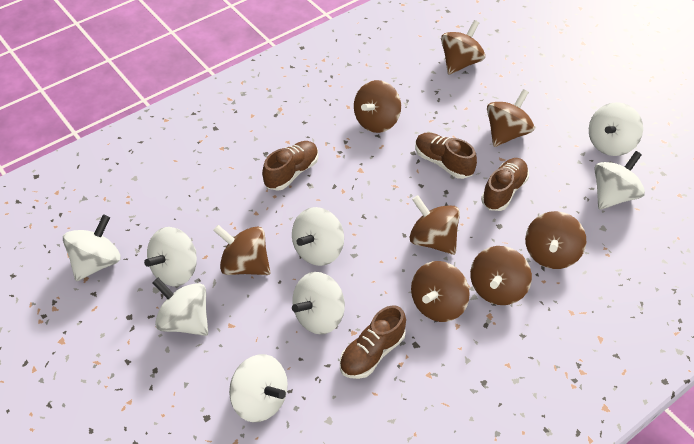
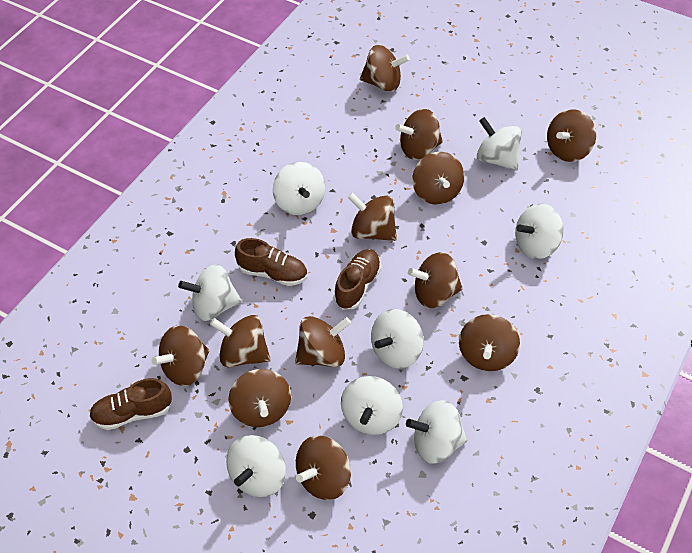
brown shoe: [262,141,318,191] [340,305,406,379] [415,132,477,179] [481,158,529,211] = 4 -> [89,378,172,430] [235,238,307,286] [334,249,381,309] = 3
brown spinning top: [213,225,271,275] [354,80,401,133] [409,195,460,255] [411,261,470,322] [441,20,485,75] [470,246,532,305] [487,89,534,147] [525,211,586,269] = 8 -> [151,325,209,386] [210,315,271,367] [228,369,291,427] [295,316,351,367] [296,435,351,500] [347,193,397,241] [360,45,410,92] [395,109,443,160] [408,252,463,308] [412,152,464,205] [459,314,520,371] [547,109,596,162] = 12

